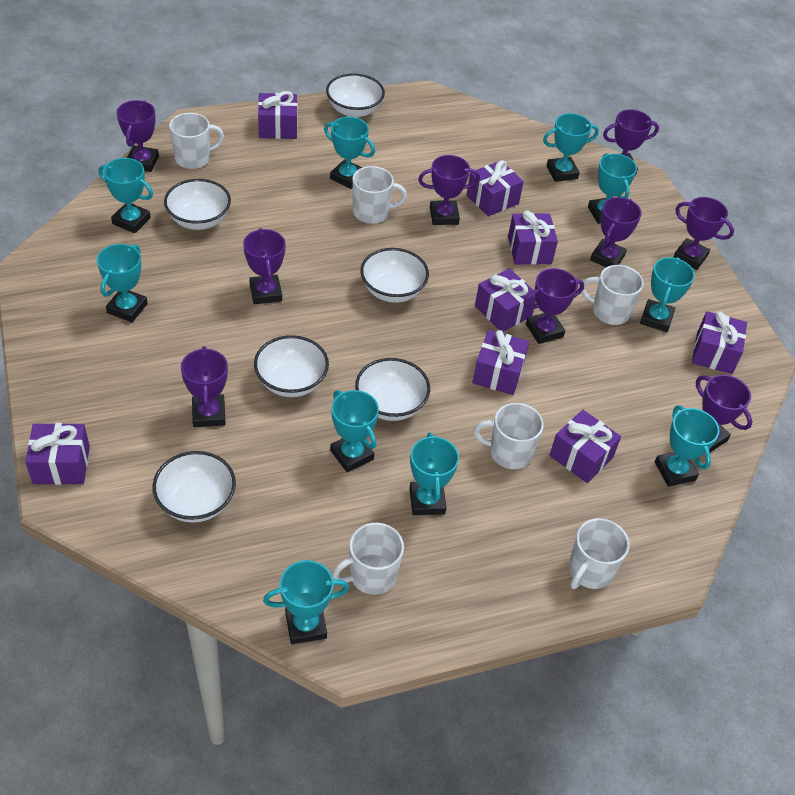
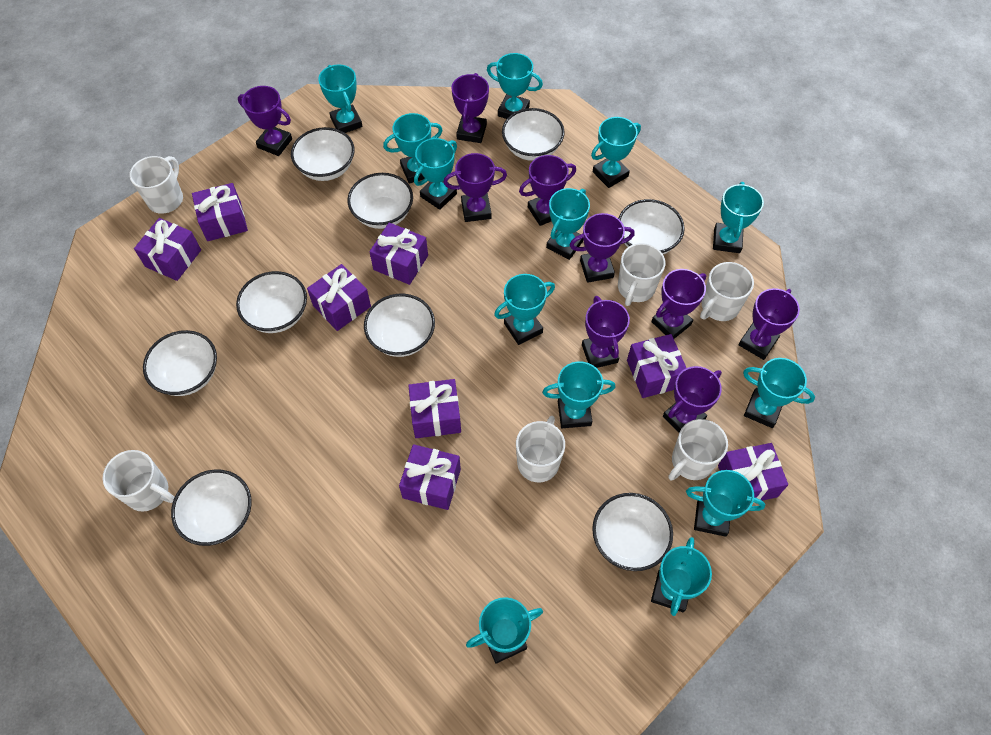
turquoise trophy: [97,244,148,322] [99,158,153,233] [263,560,349,644] [324,117,375,189] [330,390,379,472] [409,432,459,515] [543,113,599,182] [588,153,637,224] [640,257,695,332] [655,405,719,487] = 10 -> [318,65,363,133] [383,113,443,184] [414,138,457,210] [466,597,543,664] [487,53,543,119] [494,274,555,345] [542,361,616,428] [546,188,590,260] [591,117,641,188] [651,537,712,616] [686,470,765,537] [713,182,764,253] [743,358,815,428] = 13
white bowl: [153,451,236,523] [164,179,231,230] [254,335,329,397] [326,73,385,118] [355,358,430,421] [360,248,429,303] = 6 -> [143,330,217,396] [171,469,252,546] [236,271,307,333] [291,127,355,181] [347,173,413,229] [364,294,435,357] [502,108,565,161] [592,493,673,571] [618,199,685,254] = 9

